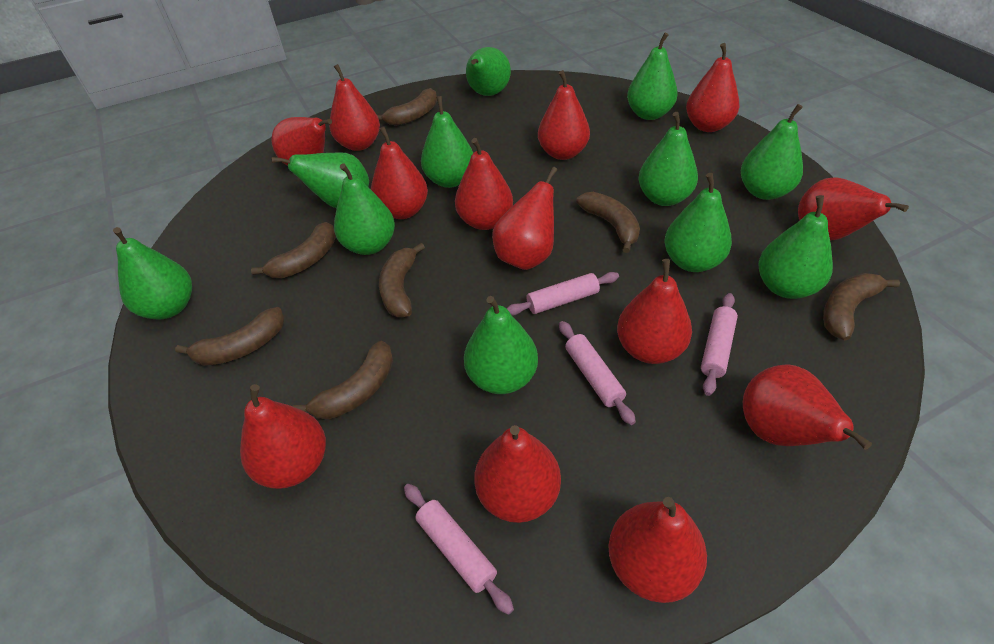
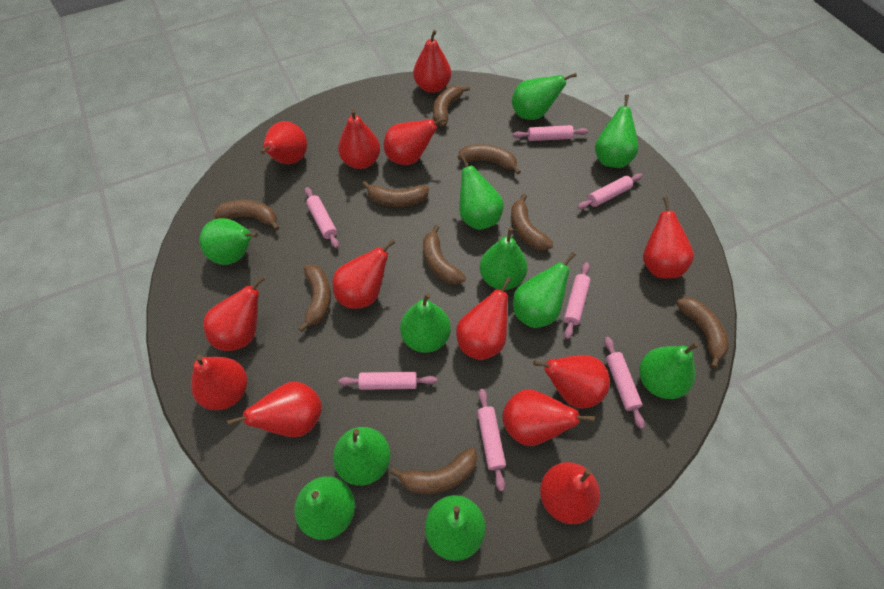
brown banana: [175,307,284,366] [251,222,336,278] [293,341,393,419] [377,88,437,126] [379,243,425,317] [576,192,640,253] [823,273,900,340] = 7 -> [213,200,280,231] [298,264,331,332] [362,181,429,207] [390,448,477,494] [423,225,466,284] [433,86,470,127] [458,144,521,175] [511,194,554,251] [676,297,729,368] = 9
pink rolling pin: [404,484,514,615] [507,272,619,316] [559,321,636,425] [701,293,738,396] = 4 -> [305,187,339,249] [338,372,437,390] [477,389,506,491] [513,125,588,141] [564,262,591,339] [578,173,642,209] [604,337,645,429] = 7

